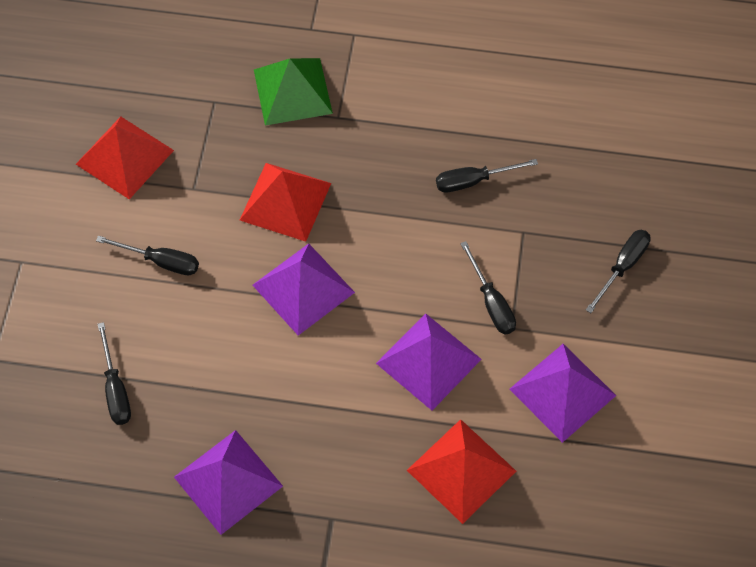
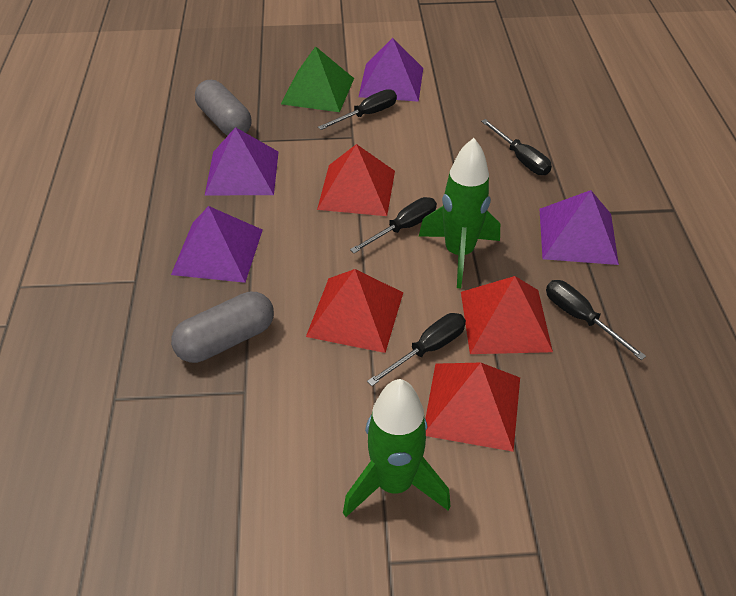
green rocket: none = 0 -> [343,379,450,517] [419,138,500,288] = 2
grey capsule: none = 0 -> [171,292,274,363] [195,80,251,136] = 2
red pyramid: [76,116,174,199] [240,163,331,242] [407,419,516,524] = 3 -> [306,269,403,353] [317,144,395,216] [425,363,520,452] [461,276,553,354] = 4

